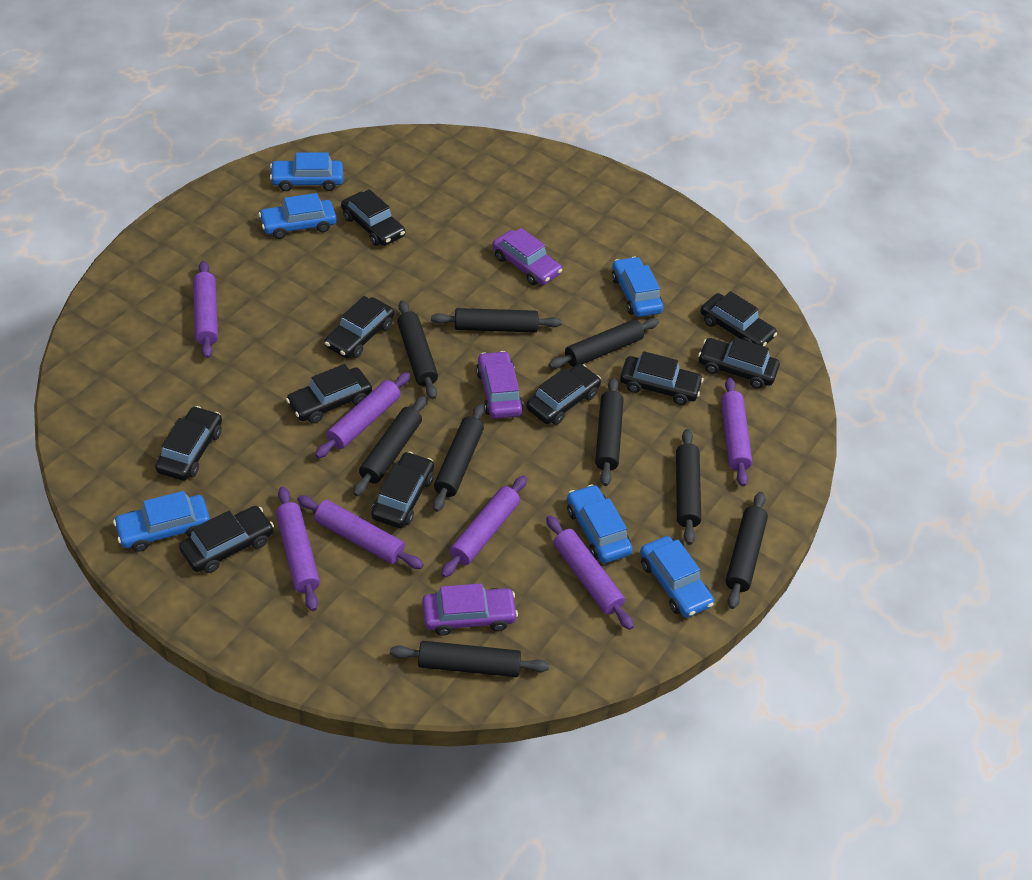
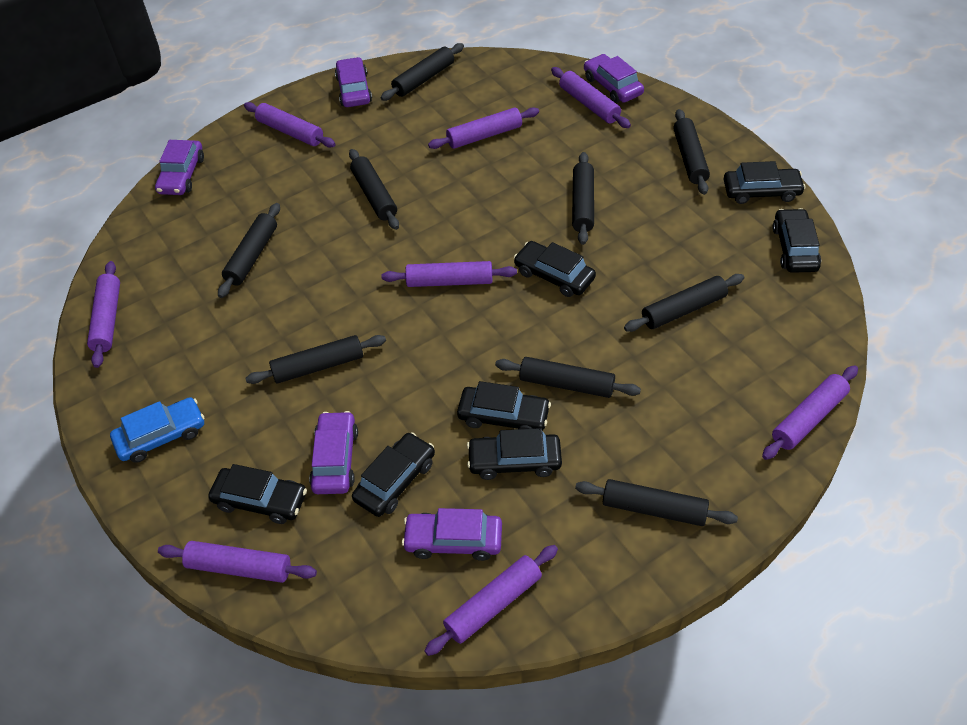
black car: [155,406,222,481] [179,506,274,573] [286,364,372,424] [325,296,395,358] [341,189,405,246] [371,452,434,528] [526,364,601,425] [620,351,703,405] [698,337,780,389] [701,291,777,347] = 10 -> [208,464,307,524] [352,432,435,517] [457,381,551,431] [467,428,562,480] [514,241,596,297] [724,161,805,204] [772,208,821,273] = 7
blue car: [113,491,210,552] [259,193,337,239] [270,152,343,191] [567,484,633,563] [612,257,664,317] [640,536,714,618] = 6 -> [110,397,205,463] = 1
purple car: [422,583,518,636] [476,351,523,419] [492,228,562,285] = 3 -> [155,140,204,195] [309,411,358,494] [335,57,372,107] [402,508,502,561] [584,54,644,103] = 5
purple rolling pin: [193,261,218,358] [276,487,320,611] [297,495,424,569] [315,372,410,458] [441,476,527,578] [546,515,634,630] [721,378,752,487] = 7 -> [87,261,120,368] [158,541,317,583] [244,102,336,147] [381,261,517,287] [424,545,558,656] [428,107,539,149] [551,67,631,128] [762,365,858,460] = 8

